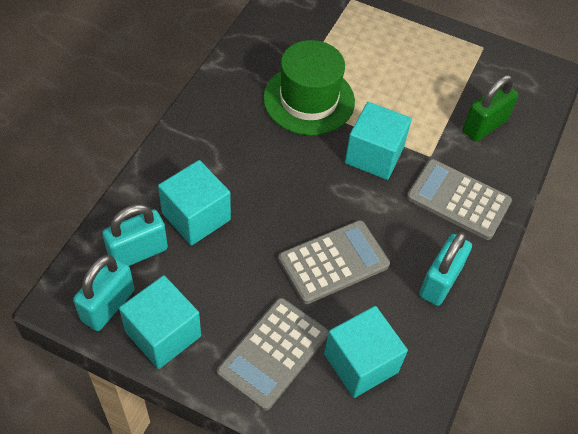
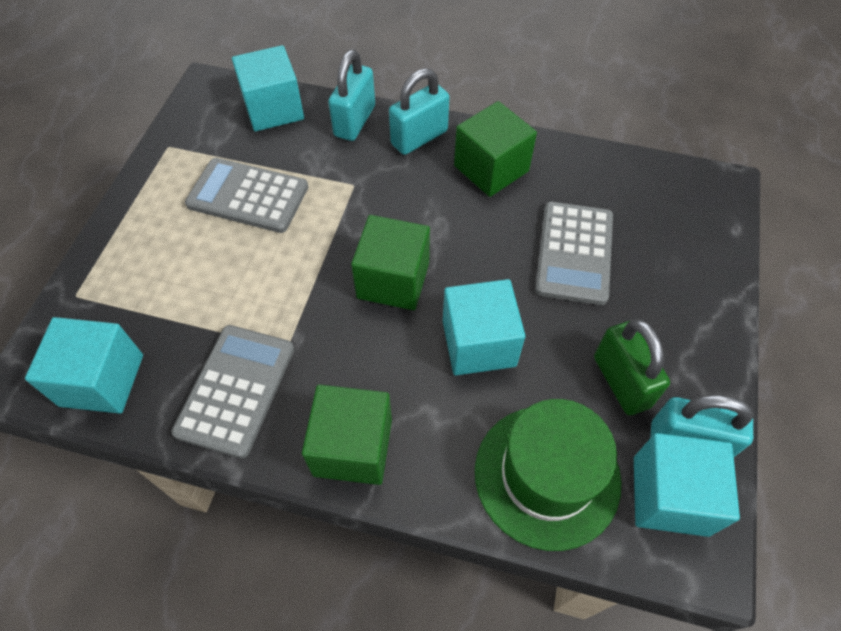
green cube: none = 0 -> [302,385,392,485] [351,215,430,310] [454,101,537,197] = 3

